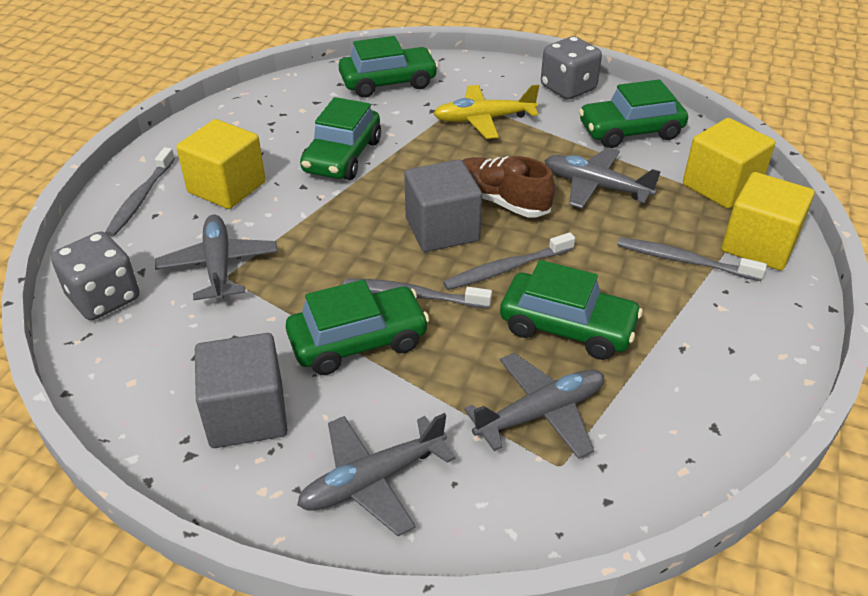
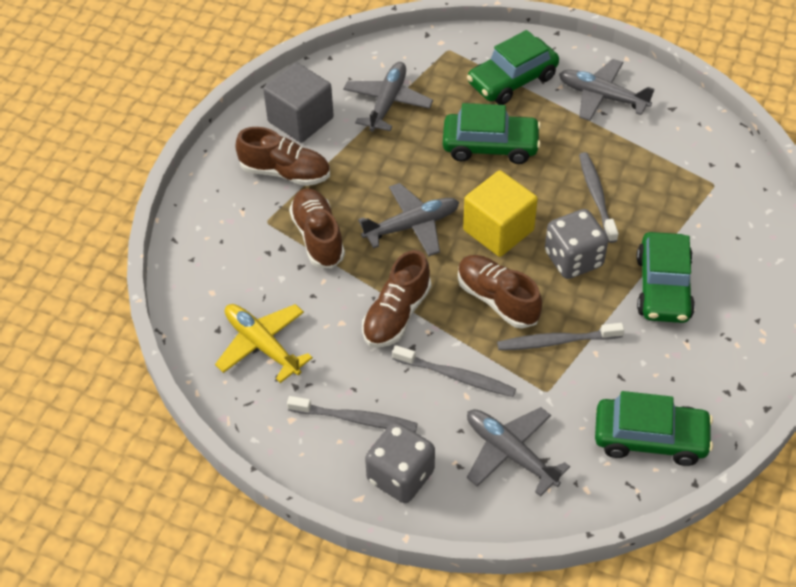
brown shoe: [462,156,555,218] = 1 -> [235,127,330,186] [289,188,345,269] [362,250,431,348] [458,255,542,329] = 4
green car: [286,279,430,375] [300,97,381,180] [339,36,438,98] [500,260,643,360] [579,79,688,148] = 5 -> [443,103,541,164] [467,30,559,105] [595,391,713,466] [636,232,695,323] = 4
grey cube: [195,333,287,448] [404,159,482,252] = 2 -> [263,63,334,143] = 1
yellow cube: [176,119,266,209] [683,118,775,209] [722,172,815,270] = 3 -> [463,170,538,257] = 1

